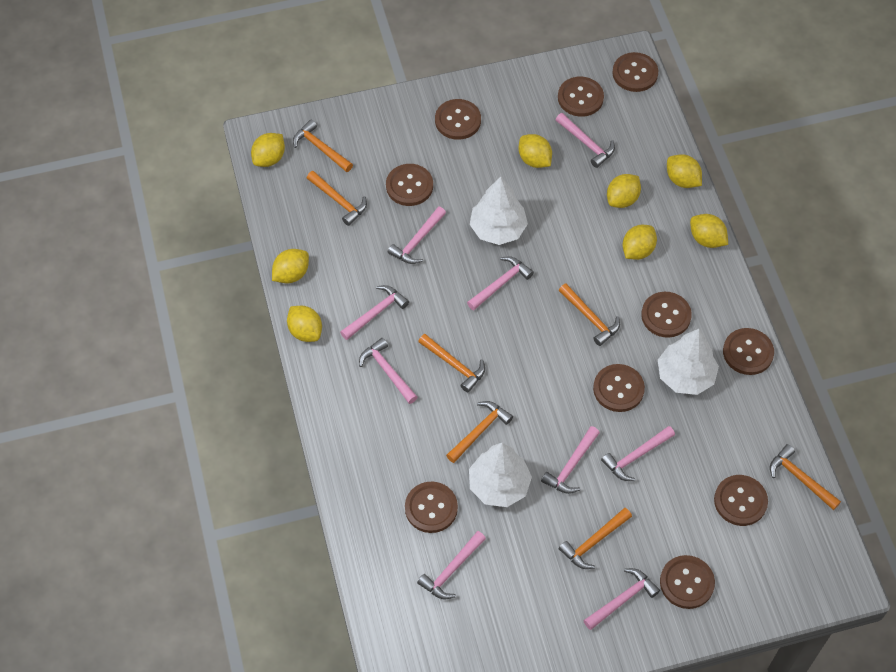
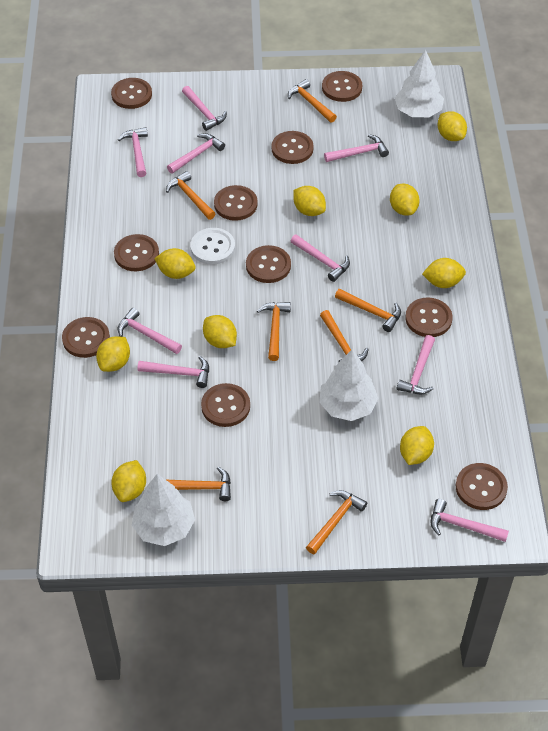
white button: none = 0 -> [190,228,235,265] = 1
yellow lemon: [251,133,285,167] [272,249,309,283] [287,306,322,342] [518,134,552,168] [607,174,641,208] [623,225,657,260] [667,154,702,188] [690,214,728,248] = 8 -> [96,336,130,372] [111,460,146,502] [154,248,196,279] [203,315,237,348] [293,186,326,216] [390,184,420,216] [400,426,434,465] [422,258,466,288] [437,111,467,141] = 9

